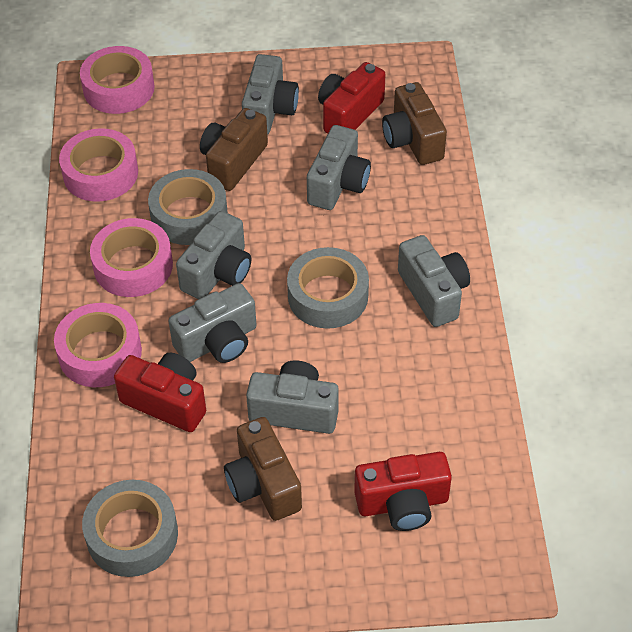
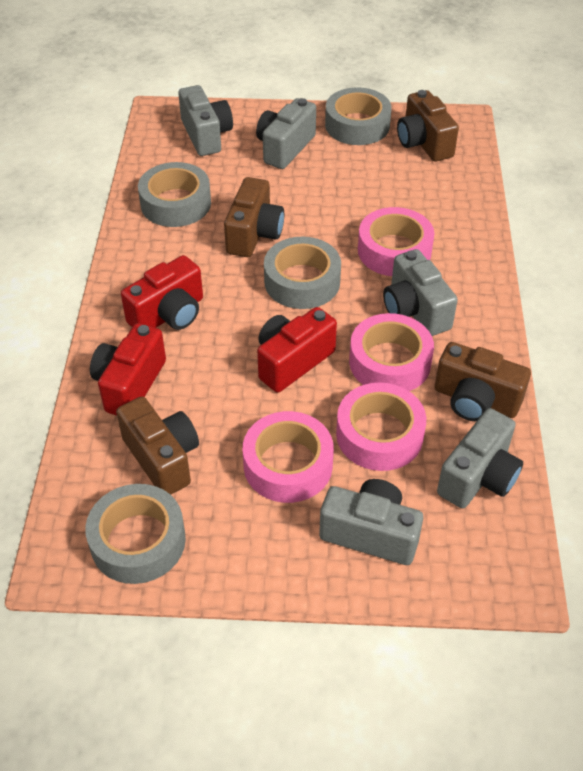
brown camera: [200,108,268,191] [224,417,302,521] [382,82,447,165] = 3 -> [116,397,199,495] [224,177,284,257] [397,90,459,161] [435,342,531,421] = 4
grey camera: [169,283,257,363] [176,211,251,299] [242,54,299,135] [246,360,339,434] [307,125,371,210] [398,235,470,327] = 6 -> [178,85,233,156] [256,98,316,169] [319,479,423,565] [383,249,458,336] [437,408,523,508] = 5
grey tape: [82,480,178,577] [148,169,228,245] [287,247,369,329] = 3 -> [85,484,186,584] [138,162,211,227] [264,237,341,309] [325,87,392,145] = 4

